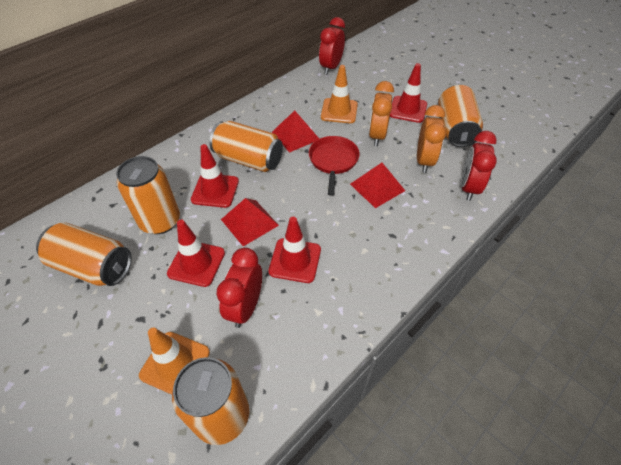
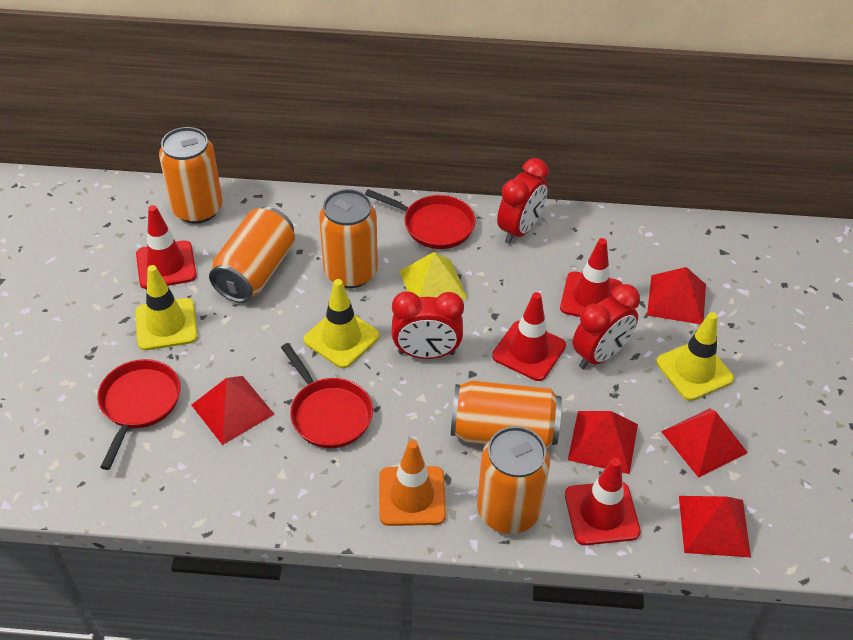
orange clock: [369,81,394,146] [417,105,446,173] = 2 -> none = 0
orange traffic cone: [139,328,210,395] [321,65,358,123] = 2 -> [379,440,446,526] = 1
red pan: [309,136,360,196] = 1 -> [97,359,181,470] [281,343,373,448] [365,189,476,249] = 3
red pyramid: [221,198,279,246] [272,110,319,153] [350,163,405,208] = 3 -> [192,376,275,445] [568,411,638,474] [647,267,706,325] [661,408,748,478] [679,496,751,557] = 5
yellow pyramid: none = 0 -> [399,252,468,300] = 1
yellow traffic cone: none = 0 -> [135,265,197,350] [304,279,380,368] [656,312,734,401] = 3

